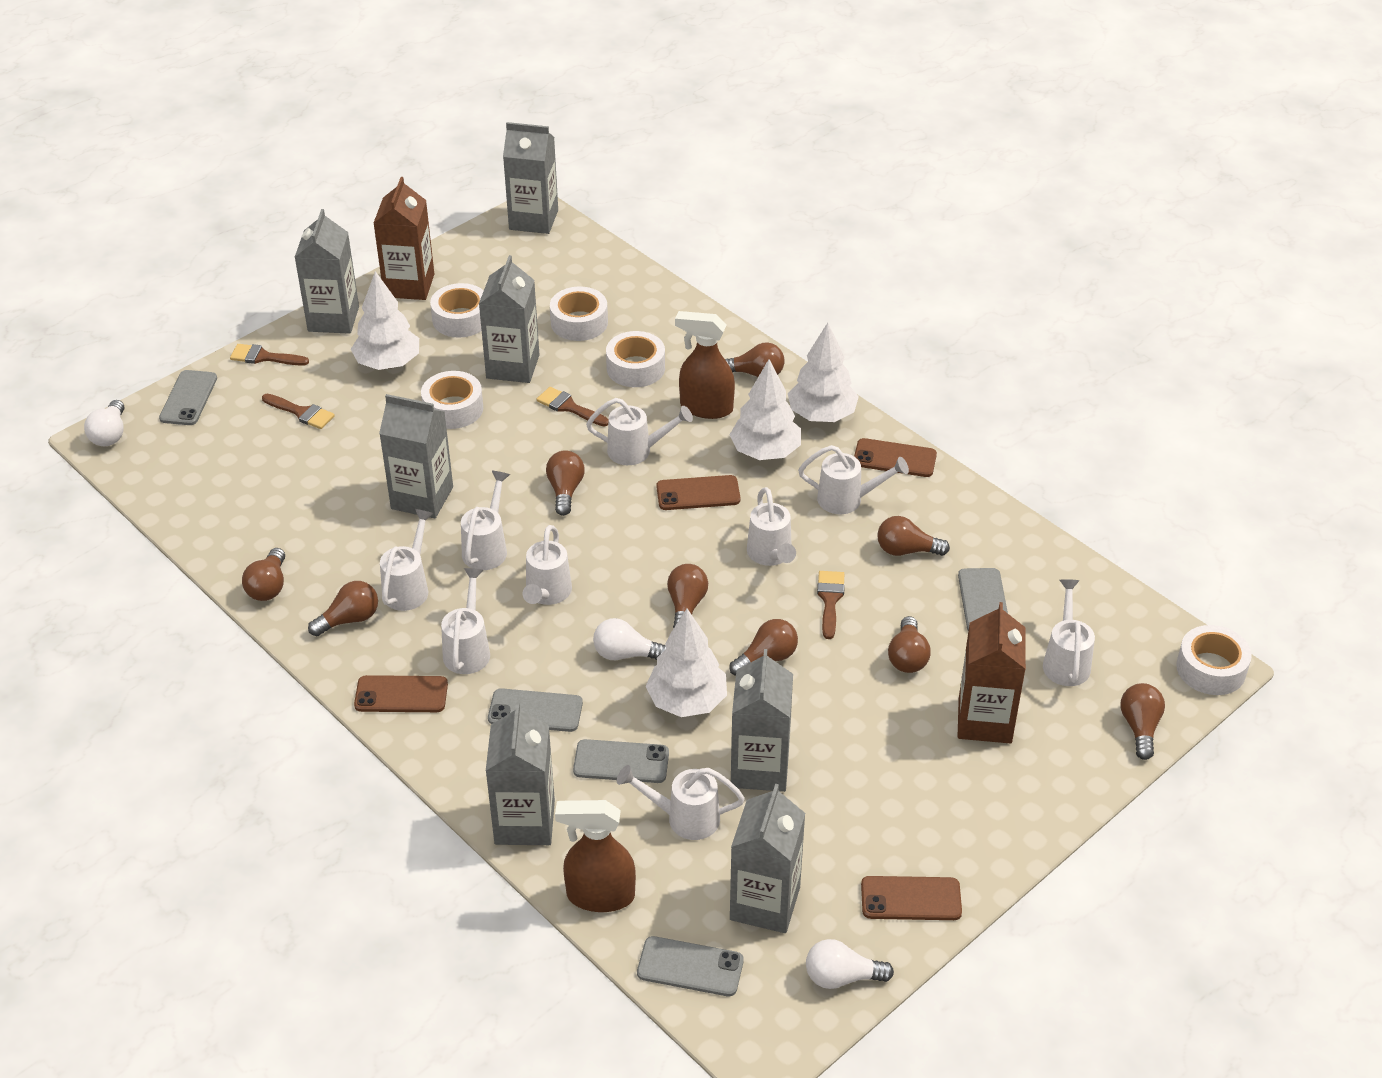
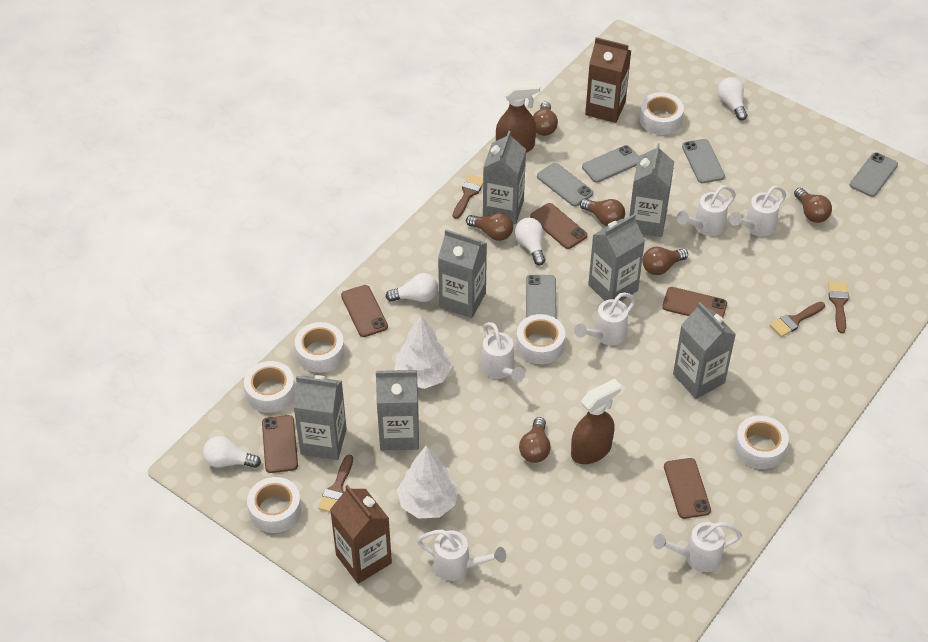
brown light bulb: [242,548,285,601] [308,581,378,636] [546,450,585,516] [667,564,708,628] [725,342,785,377] [729,619,798,676] [877,516,950,556] [888,616,931,673] [1121,683,1165,760] = 9 -> [466,212,513,241] [519,417,551,463] [533,102,558,136] [580,198,625,226] [642,247,688,275] [794,188,832,223] = 6
brown phone: [354,675,448,712] [656,475,740,510] [854,438,937,477] [861,876,962,920] = 4 -> [262,415,298,473] [341,285,388,337] [530,203,587,249] [662,287,727,318] [664,458,711,519] = 5
white light bulb: [84,400,124,446] [593,618,667,660] [806,939,894,989] = 3 -> [203,436,261,468] [386,273,438,302] [515,218,545,265] [717,77,747,120] = 4
white tape: [421,371,483,429] [430,283,484,338] [550,287,608,341] [606,331,665,387] [1176,625,1252,695] = 5 -> [244,361,295,413] [247,477,301,533] [295,322,345,373] [516,314,565,364] [639,92,684,135] [735,416,789,469] = 6
white tree: [351,271,419,370] [646,609,727,717] [730,359,801,460] [788,323,859,422] = 4 -> [394,316,452,389] [397,445,458,519] = 2
white watering can: [380,509,434,611] [441,568,490,674] [461,471,510,570] [523,525,572,605] [586,398,693,465] [617,765,745,840] [747,487,796,566] [798,445,909,514] [1043,579,1095,686] = 9 -> [417,530,506,581] [481,322,525,382] [574,293,636,345] [653,522,742,572] [677,185,736,236] [729,186,786,237] = 6

